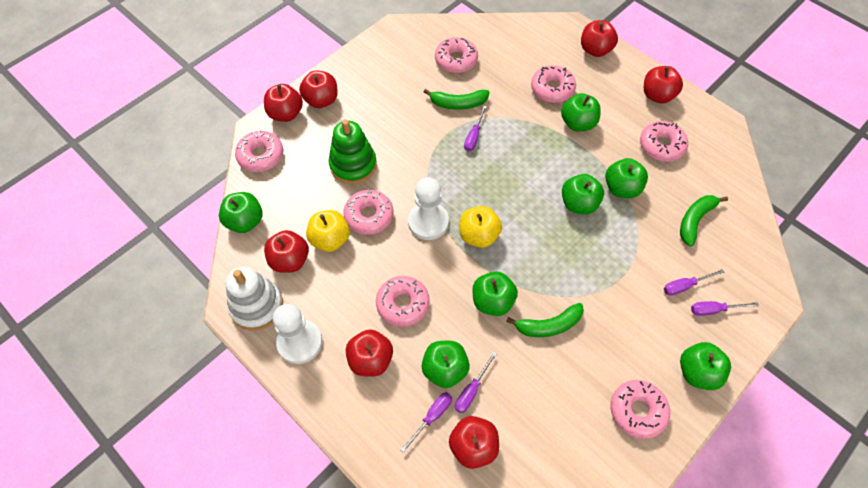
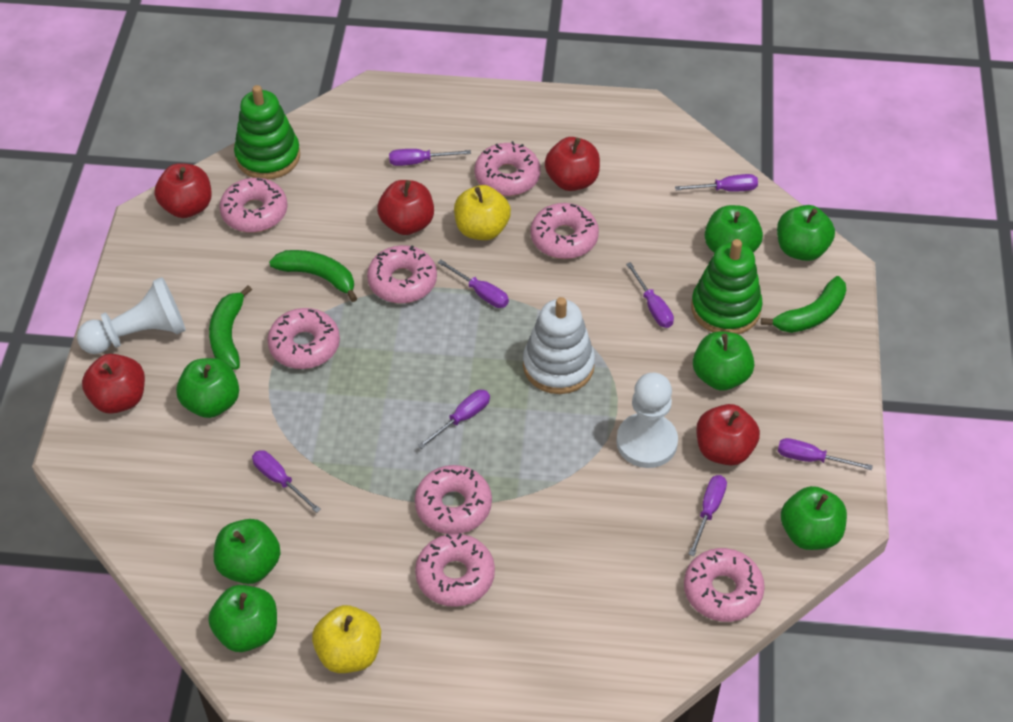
green stacking toy: [328,119,377,184] = 1 -> [234,85,300,179] [691,239,763,334] = 2
pink donut: [235,130,283,172] [343,189,394,235] [376,276,430,327] [435,37,478,73] [531,65,576,103] [611,380,670,439] [640,121,688,162] = 7 -> [219,178,288,233] [267,308,340,369] [367,245,437,304] [415,465,492,534] [415,533,495,607] [475,141,541,196] [531,203,599,259] [684,548,765,622] = 8
purple screwdriver: [401,392,452,453] [455,352,497,413] [464,106,487,151] [664,269,725,296] [691,301,759,316] = 5 -> [252,450,321,513] [389,149,471,166] [418,390,490,449] [438,260,509,308] [626,262,674,328] [675,174,758,192] [689,475,727,556] [778,438,873,470] = 8
red apple: [264,84,303,122] [264,230,309,273] [299,70,338,108] [346,329,393,376] [449,416,499,469] [581,20,618,57] [644,66,683,104] = 7 -> [82,354,145,414] [155,163,212,218] [377,180,434,235] [545,137,600,191] [696,404,760,465] = 5

